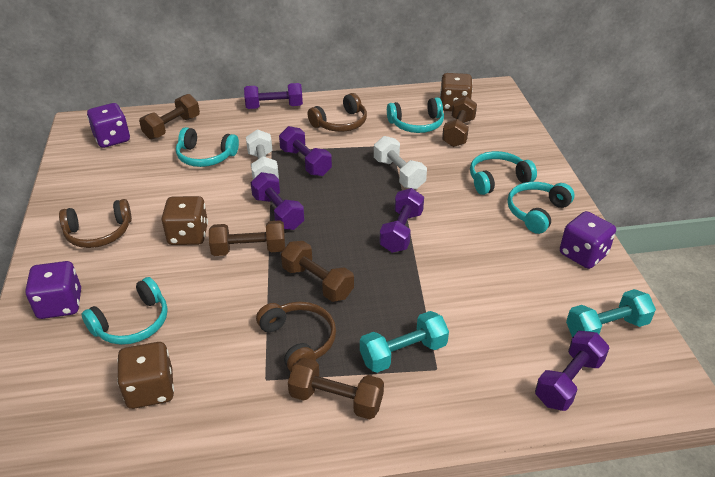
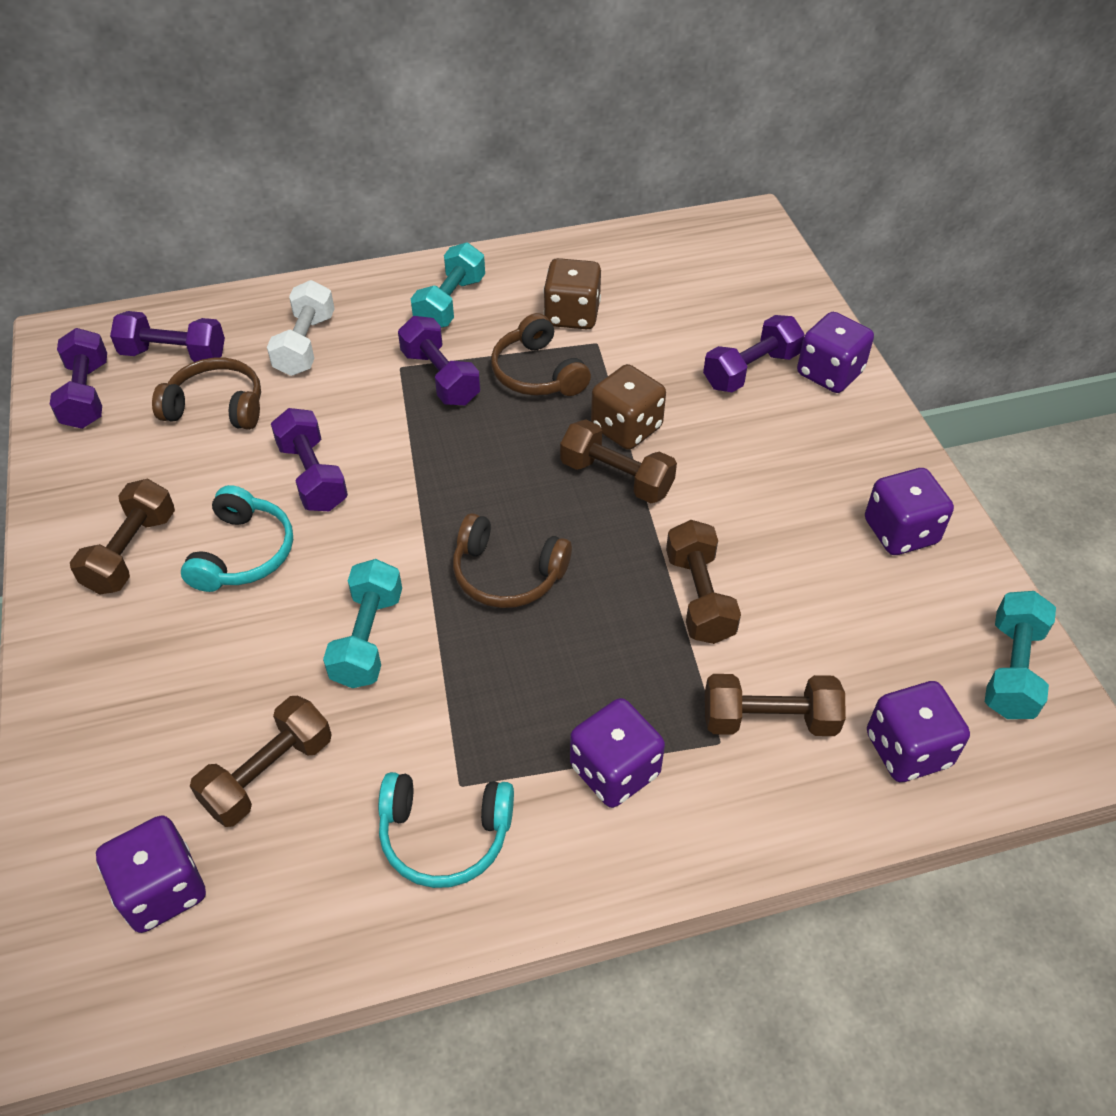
brown dice: [117,342,174,409] [162,196,208,245] [440,73,473,111] = 3 -> [543,258,601,329] [591,364,666,450] = 2
purple dice: [25,261,81,319] [87,103,130,148] [560,211,616,269] = 3 -> [96,815,206,933] [570,698,665,808] [797,312,874,393] [865,468,954,555] [867,681,970,782] = 5
turquoise dumbbell: [360,311,449,373] [566,289,656,337] = 2 -> [323,559,402,688] [411,242,485,328] [985,591,1056,719] = 3
turquoise headphones: [82,277,168,345] [176,127,239,167] [387,97,444,133] [470,151,537,195] [507,182,575,234] = 5 -> [181,485,293,592] [378,772,514,888] = 2
white dumbbell: [246,129,279,179] [374,136,427,189] = 2 -> [267,280,335,376] = 1

